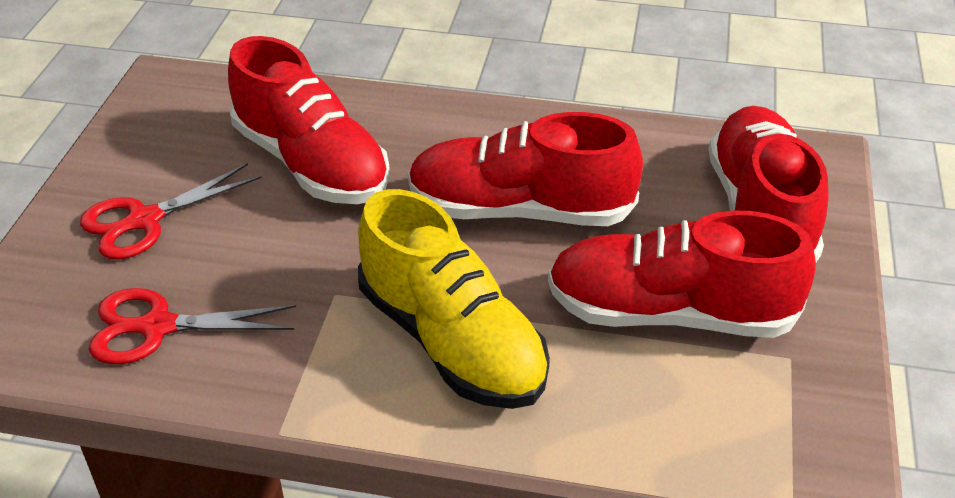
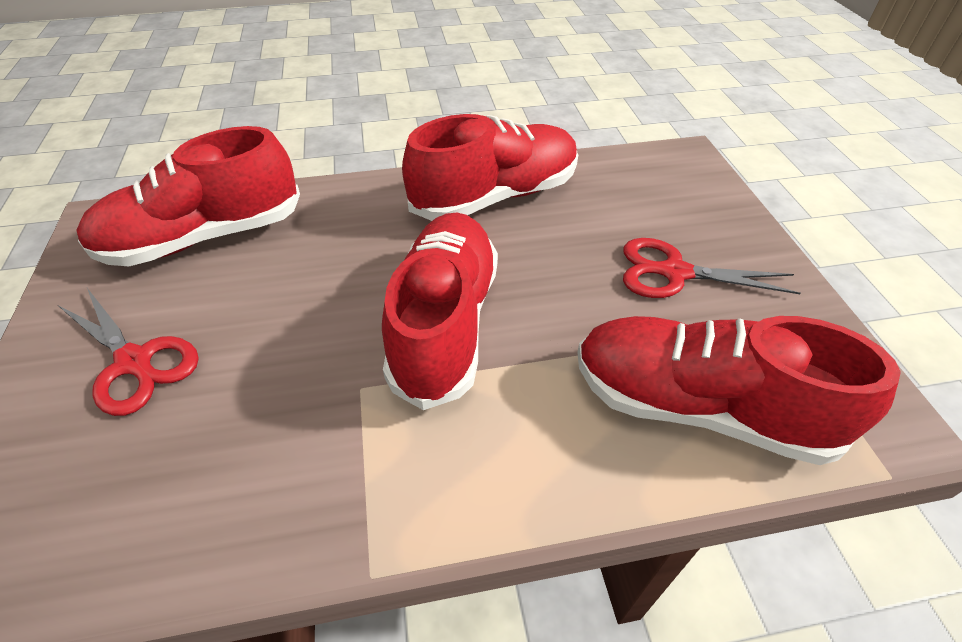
yellow shoe: [358,189,550,409] = 1 -> none = 0

